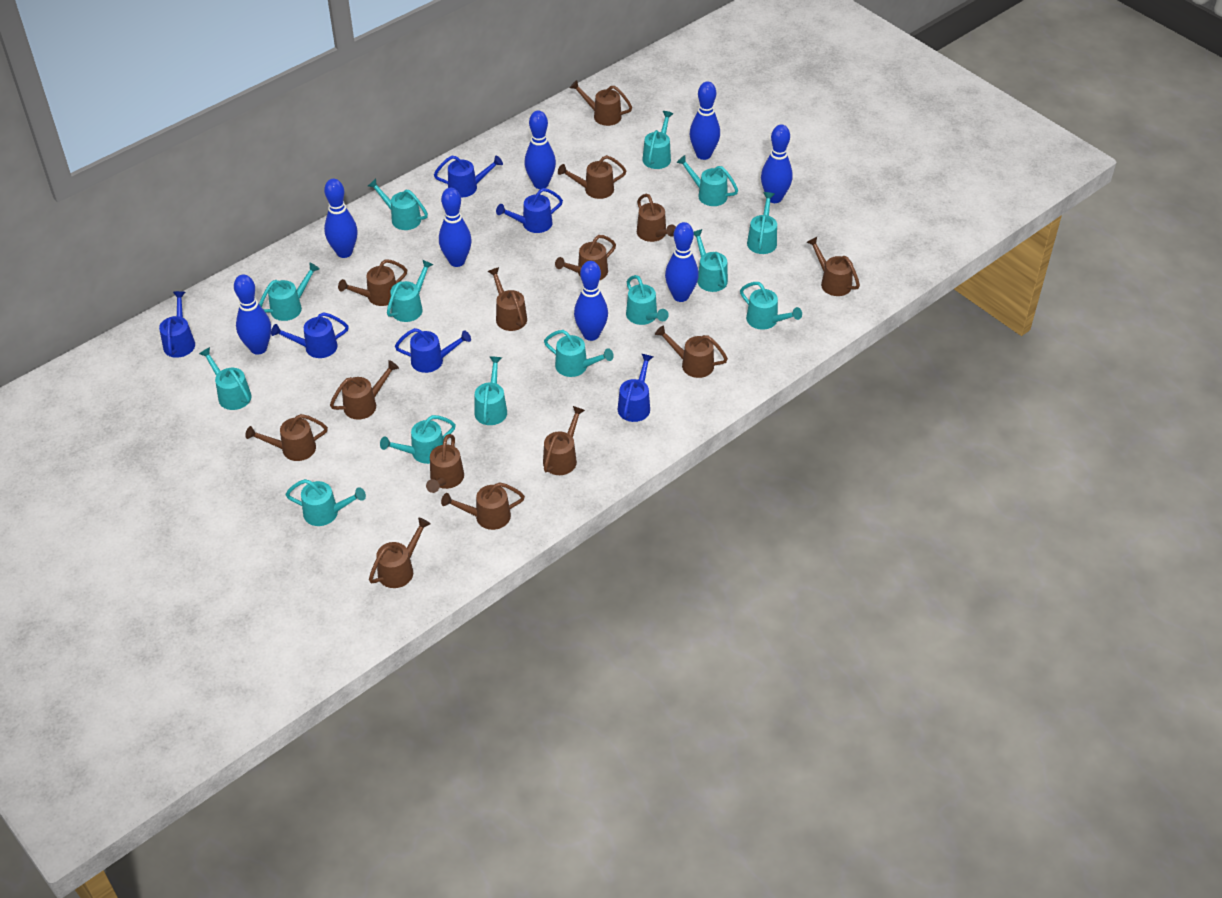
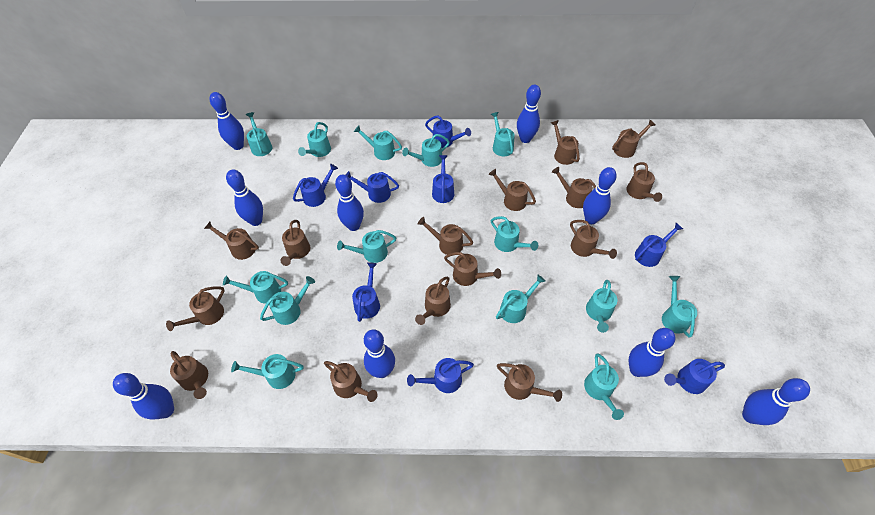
blue bowling pin: [234,275,271,355] [324,179,358,258] [439,188,472,267] [525,111,556,189] [574,261,608,341] [665,222,699,302] [690,81,720,160] [761,124,793,203] = 8 -> [113,373,174,420] [210,92,244,150] [226,169,263,226] [335,175,364,231] [364,329,395,378] [517,84,541,143] [583,167,617,224] [629,328,675,377] [742,378,810,425] = 9
blue watering can: [159,291,195,358] [271,312,349,358] [395,328,471,373] [434,155,503,197] [496,188,563,233] [618,354,653,422] = 6 -> [293,164,338,207] [346,171,399,203] [352,262,380,322] [407,358,474,393] [425,115,471,148] [432,155,454,203] [635,223,683,267] [664,359,725,394] = 8
brown watering can: [245,414,328,461] [330,360,399,420] [338,259,407,306] [369,517,430,588] [426,434,464,493] [441,482,525,530] [488,267,527,331] [543,406,585,475] [555,235,616,281] [558,155,626,199] [570,80,632,126] [637,194,676,242] [655,325,728,378] [807,237,860,296] = 14 -> [166,286,225,331] [170,351,208,399] [204,222,259,260] [281,220,310,266] [324,361,377,402] [415,277,451,325] [418,217,473,255] [444,252,501,286] [489,169,536,211] [497,363,562,402] [551,120,580,165] [552,167,596,208] [570,220,617,259] [612,120,655,158] [626,162,662,202] = 15

